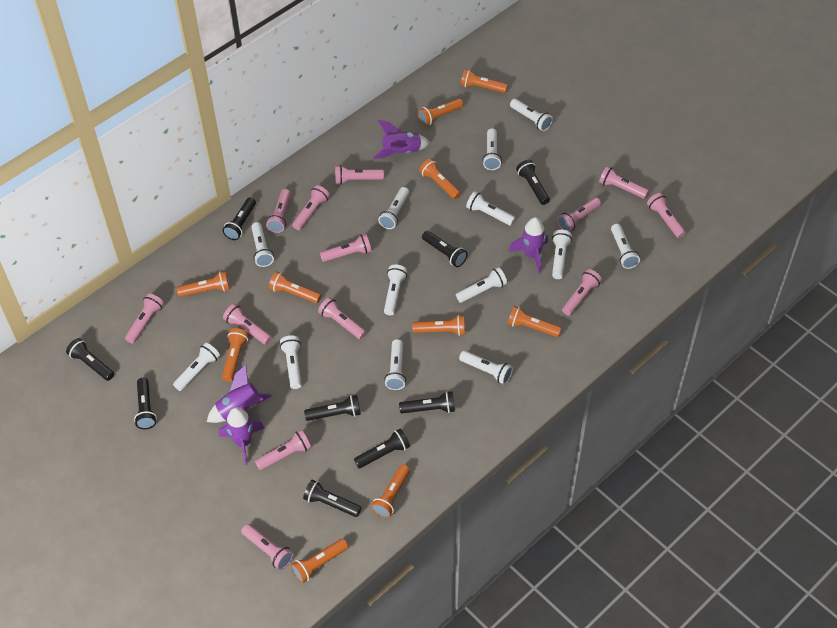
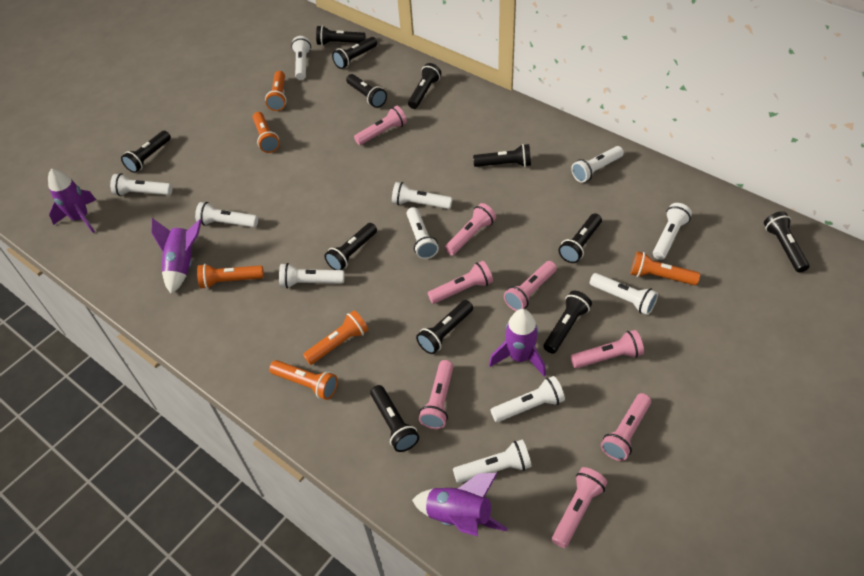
black flashlight: [66,338,114,381] [134,378,157,429] [223,197,256,240] [303,480,362,517] [304,395,361,421] [354,428,410,468] [399,391,455,413] [422,231,467,267] [516,160,550,205] = 9 -> [121,131,171,173] [316,25,366,46] [324,223,377,270] [332,37,377,69] [346,74,387,108] [370,385,419,452] [408,63,441,109] [416,300,473,354] [473,144,531,167] [544,291,592,354] [559,213,602,263] [764,211,809,273] = 12
orange flashlight: [177,271,230,297] [222,328,249,382] [269,271,321,304] [291,539,348,583] [371,464,410,518] [412,315,465,336] [418,99,464,126] [419,158,461,199] [461,69,508,93] [508,306,562,337] = 10 -> [197,264,264,289] [253,112,280,153] [265,71,286,111] [269,360,338,400] [303,310,368,365] [631,251,700,285] = 6
pink flashlight: [125,293,164,344] [223,304,272,345] [241,524,293,570] [255,430,311,470] [266,189,291,233] [292,185,330,230] [318,297,366,339] [320,234,372,262] [335,165,384,184] [557,198,601,232] [562,269,602,316] [599,166,649,199] [647,193,686,238] = 13 -> [354,105,407,145] [419,360,454,429] [428,261,493,304] [445,203,496,255] [504,261,557,311] [552,467,607,548] [571,330,644,368] [601,393,651,461] = 8
white flashlight: [173,343,220,391] [251,222,274,267] [280,335,302,389] [378,187,409,229] [384,264,407,315] [384,339,406,390] [456,267,507,303] [459,351,513,385] [466,191,515,226] [482,128,502,170] [510,99,553,131] [552,230,572,279] [611,224,640,269] = 13 -> [110,173,172,196] [195,202,258,227] [279,263,344,289] [291,36,311,80] [392,182,452,209] [407,207,439,259] [453,440,532,483] [491,376,565,422] [571,146,624,183] [590,273,658,315] [653,203,692,260] = 11

